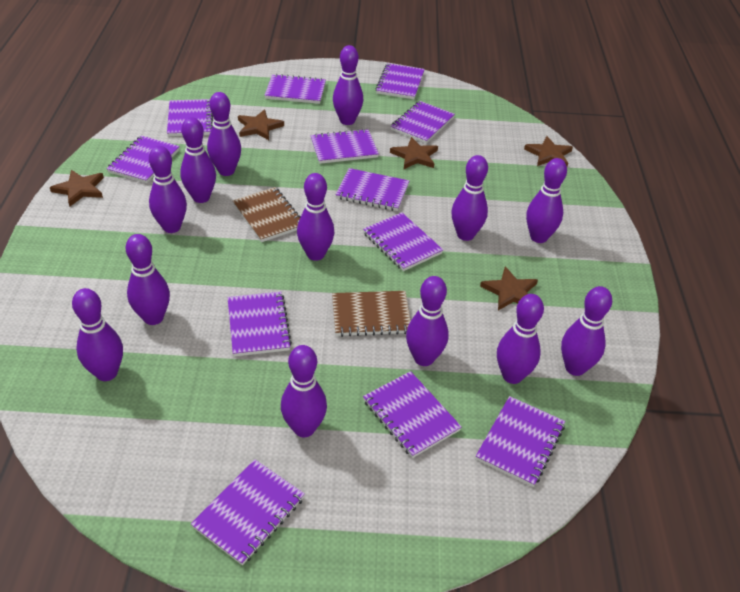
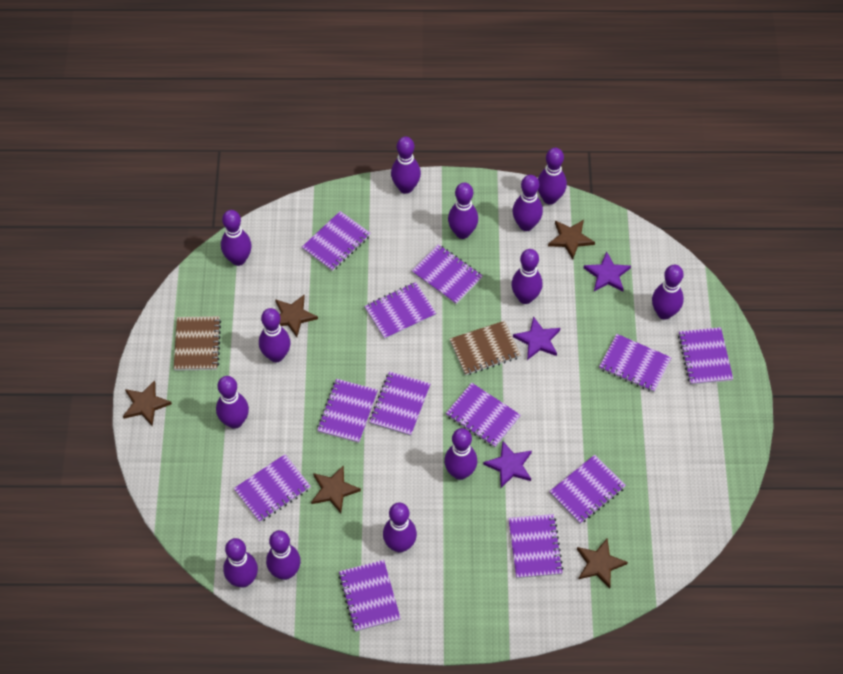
purple star: none = 0 -> [483,441,532,488] [513,316,560,360] [584,251,631,292] = 3

